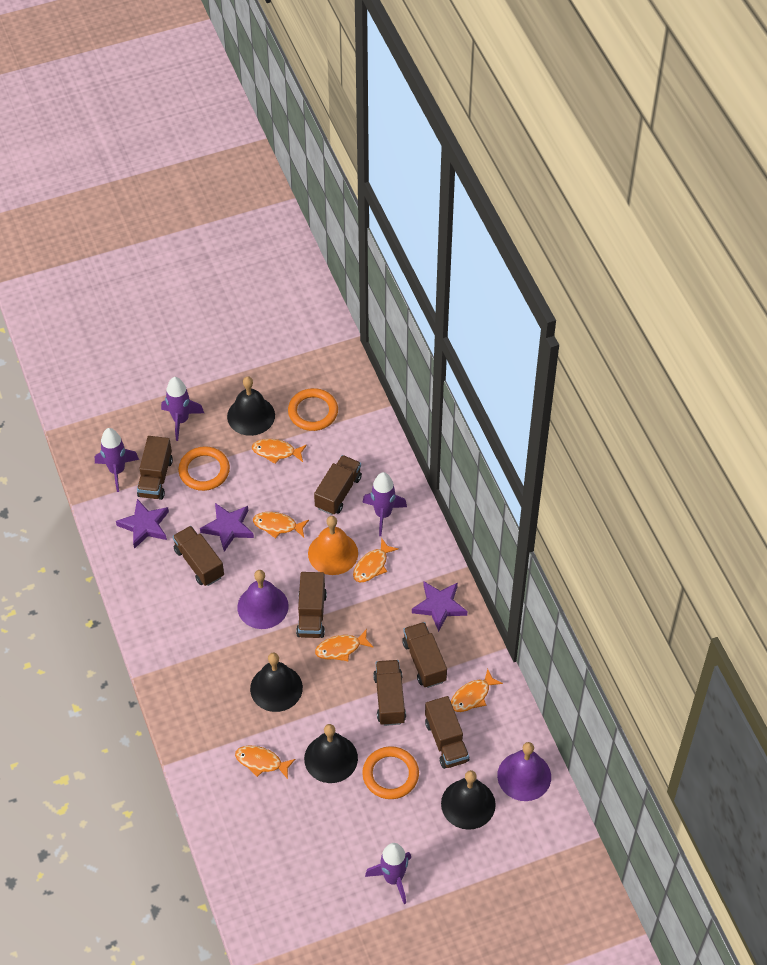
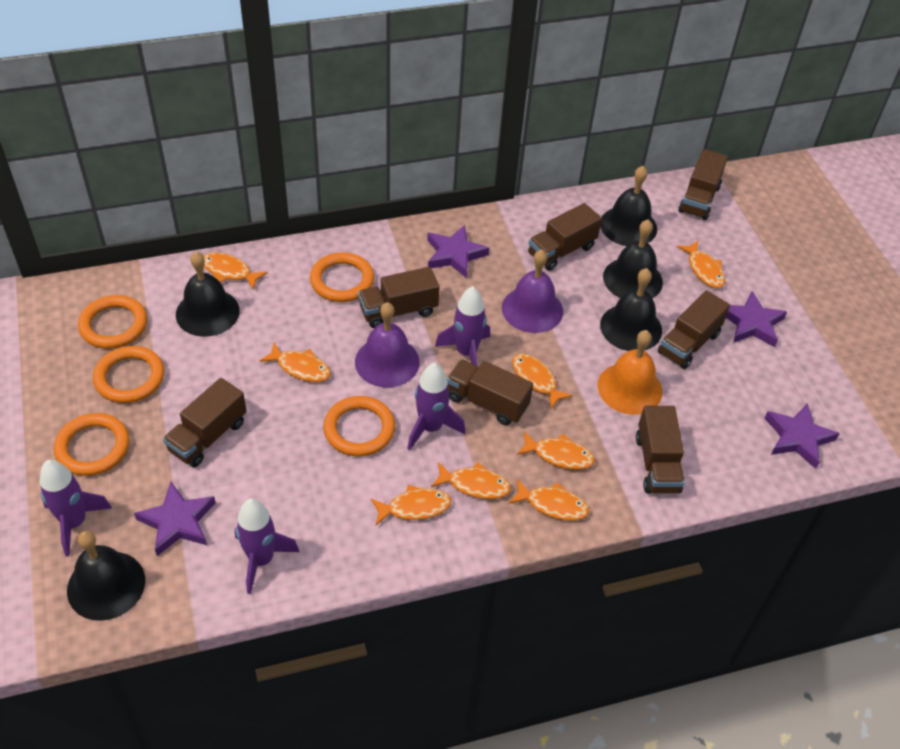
black bell: [227,376,275,436] [250,653,303,712] [304,724,358,783] [441,770,496,830] = 4 -> [67,530,145,621] [176,252,240,337] [600,166,657,246] [600,268,662,351] [603,220,663,298] = 5
orange fish: [235,746,296,779] [252,439,307,464] [253,512,309,539] [315,629,374,661] [353,538,398,582] [451,669,503,712] = 6 -> [204,252,267,290] [259,343,331,382] [371,485,452,525] [431,462,511,499] [509,479,589,521] [512,353,573,409] [517,431,595,470] [676,241,725,288] = 8
orange ring: [178,446,230,491] [288,388,338,431] [362,746,419,799] = 3 -> [54,413,130,476] [78,295,147,349] [93,346,164,403] [310,252,374,302] [323,396,395,457] = 5
purple star: [116,499,169,549] [200,503,254,552] [412,582,467,632] = 3 -> [134,482,216,556] [427,225,489,278] [726,291,787,347] [765,403,840,469] = 4

